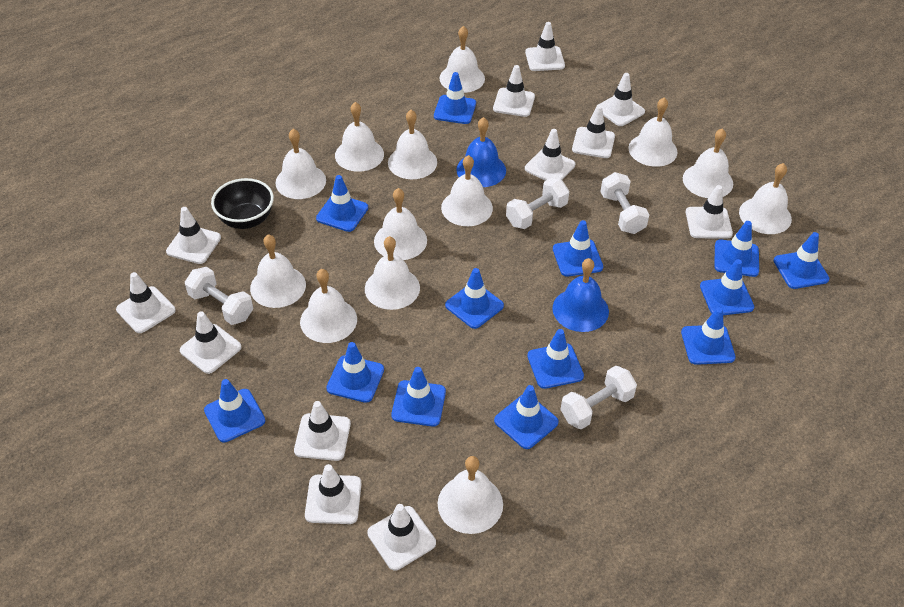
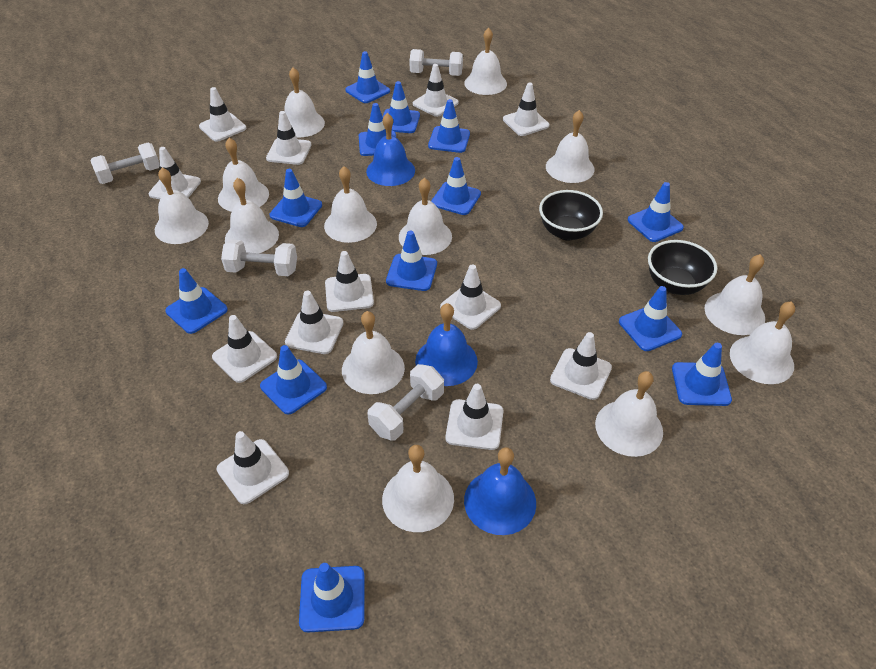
black bowl: [211,178,274,229] = 1 -> [539,190,603,241] [648,240,717,295] = 2
blue bell: [456,117,506,187] [552,258,609,332] = 2 -> [366,113,415,186] [415,303,478,386] [464,447,536,535] = 3

